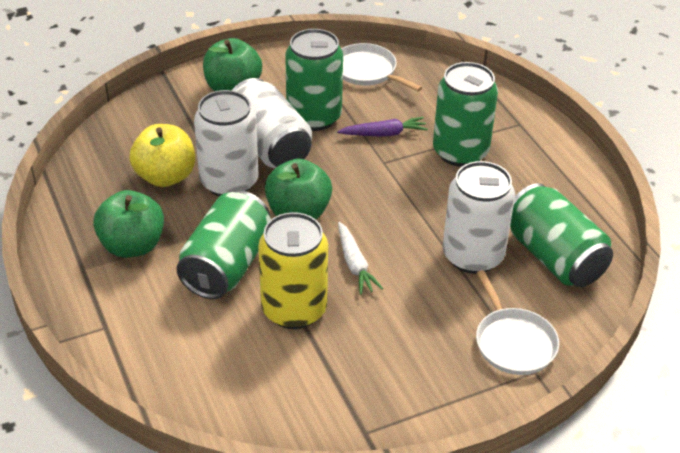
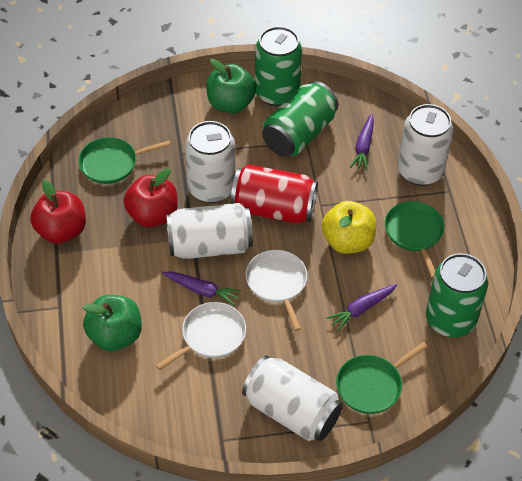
green apple: [93,190,164,258] [203,38,262,91] [265,159,332,219] = 3 -> [83,295,142,351] [206,59,256,113] = 2
green can: [176,191,271,299] [285,29,343,131] [433,62,498,167] [510,183,613,287] = 4 -> [255,26,302,106] [262,81,338,157] [426,253,488,337] = 3
green pan: none = 0 -> [78,137,171,184] [336,342,428,414] [385,201,445,278] = 3
purple carrot: [337,117,428,137] = 1 -> [162,271,241,306] [327,284,397,331] [350,114,374,171] = 3
red apple: none = 0 -> [30,180,86,244] [124,168,178,227] = 2
red can: none = 0 -> [231,164,318,224] = 1
white can: [194,90,258,196] [232,78,312,168] [442,161,515,274] = 3 -> [166,203,253,259] [185,121,235,203] [242,356,343,441] [398,104,453,186] = 4
white carrot: [338,222,383,295] = 1 -> none = 0
yellow can: [258,212,328,329] = 1 -> none = 0

